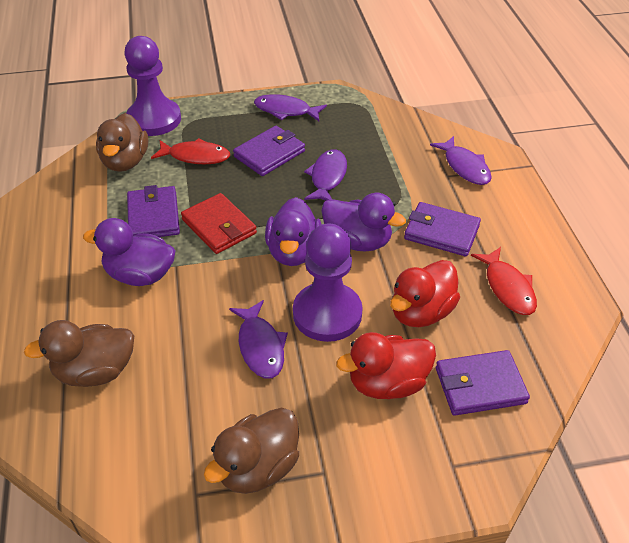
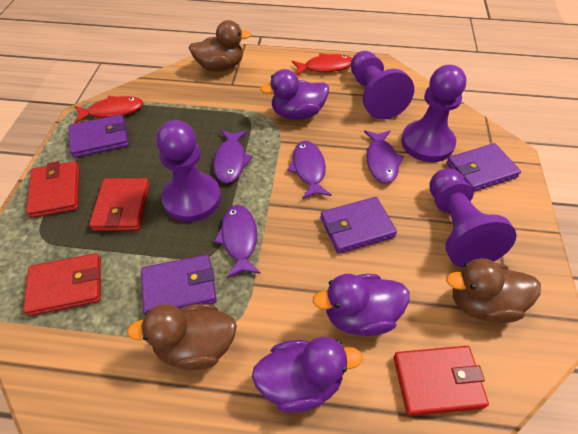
purple pawn: [125,36,181,136] [293,224,363,342] = 2 -> [156,120,221,222] [351,51,414,120] [401,65,466,162] [429,169,517,268] = 4
red duck: [336,332,436,399] [390,260,460,327] = 2 -> none = 0
red wallet: [181,193,257,254] = 1 -> [23,253,101,316] [26,161,79,218] [89,178,150,231] [394,346,489,416] = 4

